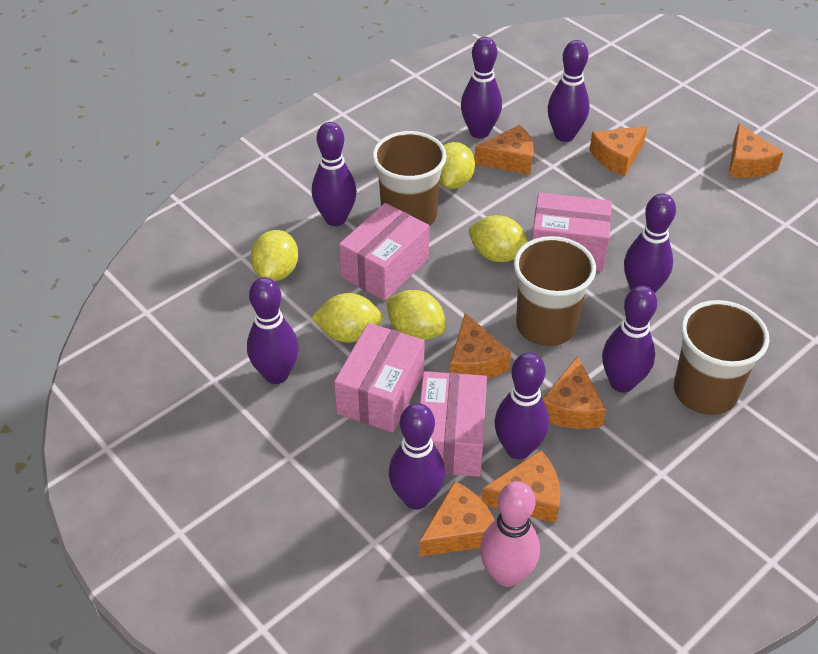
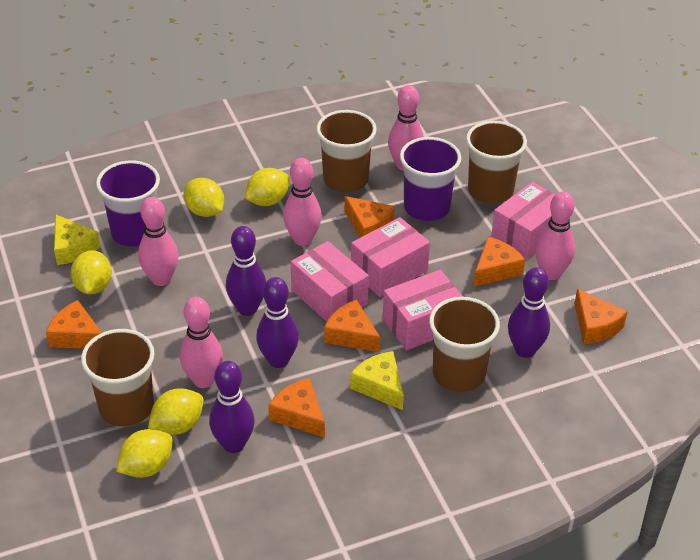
brown cup: [372,131,447,226] [514,236,596,346] [674,300,770,415] = 3 -> [81,329,155,426] [316,110,377,192] [429,297,500,392] [466,121,527,204] = 4
orange cheese: [419,481,494,557] [450,313,511,379] [474,125,534,175] [482,450,560,523] [543,356,606,429] [589,126,647,176] [729,124,784,178] = 7 -> [46,300,102,349] [268,378,325,438] [324,300,380,352] [345,196,395,238] [474,237,525,287] [574,289,627,344] = 6
pink bowling pin: [480,481,540,587] = 1 -> [138,197,178,286] [180,297,223,388] [283,158,322,246] [388,85,424,170] [535,191,575,280] = 5
purple bowling pin: [247,277,299,384] [312,122,357,226] [389,403,445,510] [461,37,502,138] [494,352,549,459] [548,40,590,142] [602,286,657,392] [624,193,676,293] = 8 -> [209,361,255,453] [226,226,266,316] [256,277,299,368] [508,267,550,358] = 4
purple cup: none = 0 -> [96,161,160,247] [400,137,461,221] = 2
yellow cheese: none = 0 -> [54,214,100,265] [350,351,404,410] = 2

